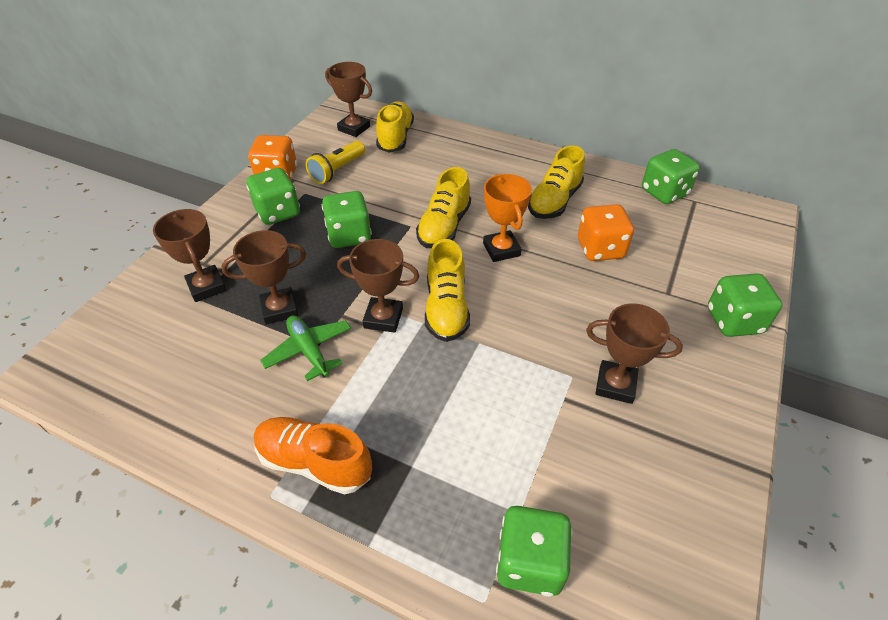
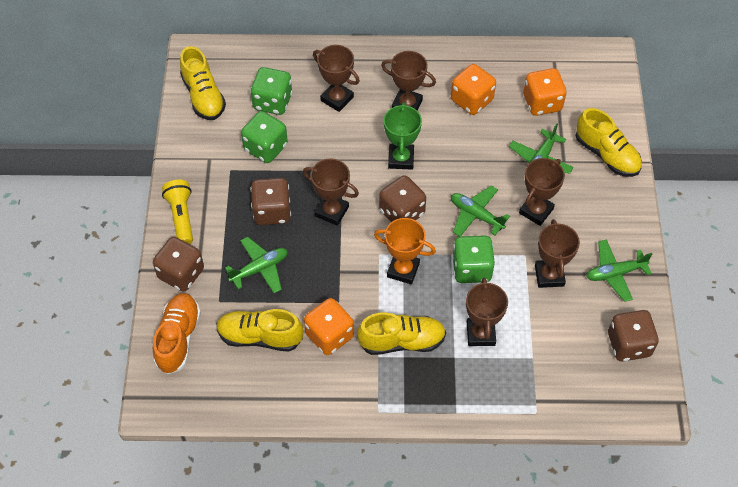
brown dice: none = 0 -> [153,237,204,292] [251,178,291,225] [379,175,426,222] [608,310,659,361] = 4
brown trophy: [153,209,226,302] [221,230,306,325] [325,62,372,137] [337,239,419,333] [586,303,683,404] = 5 -> [303,158,359,226] [313,45,360,112] [381,51,436,110] [466,277,508,346] [519,158,565,226] [535,219,580,288] = 6
green dice: [247,168,300,225] [322,191,372,248] [496,506,572,597] [642,149,700,204] [708,273,783,337] = 5 -> [241,111,288,163] [250,67,292,115] [452,235,495,283] = 3
green plane: [260,315,351,381] = 1 -> [225,237,288,293] [451,186,510,237] [509,123,574,174] [586,240,652,302] = 4
green trophy: none = 0 -> [384,103,422,170] = 1
orange dice: [248,135,297,180] [578,204,634,261] = 2 -> [304,298,354,355] [451,64,496,115] [523,68,567,116] = 3

